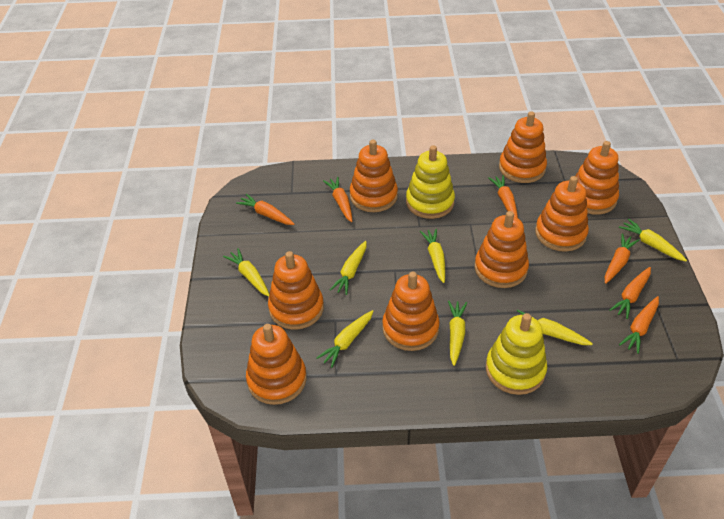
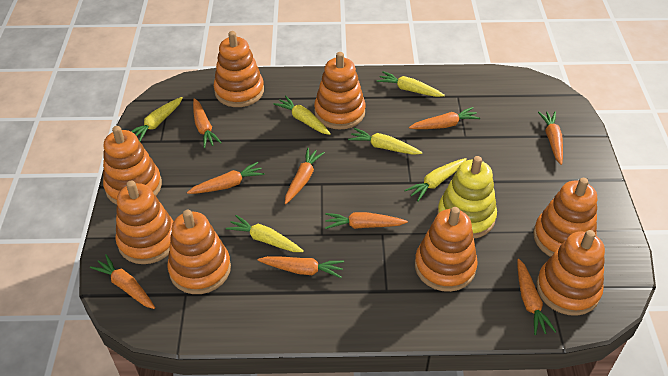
orange carrot: [236,194,294,225] [323,177,352,222] [488,175,518,218] [605,233,639,284] [609,267,651,319] [619,296,659,354] = 6 -> [90,254,155,309] [187,162,265,194] [193,98,222,148] [258,256,344,278] [285,148,325,204] [325,212,408,229] [409,107,480,129] [517,259,556,335] [538,111,563,165] = 9
yellow carrot: [223,248,269,297] [316,310,373,368] [330,241,367,295] [420,229,445,283] [448,301,467,366] [517,309,593,345] [619,219,687,261] = 7 -> [131,97,183,141] [226,215,304,252] [273,95,331,135] [348,128,422,155] [377,71,445,97] [404,158,467,202] = 6
yellow stacking toy: [406,145,455,219] [486,313,547,395] = 2 -> [437,156,497,238] = 1

